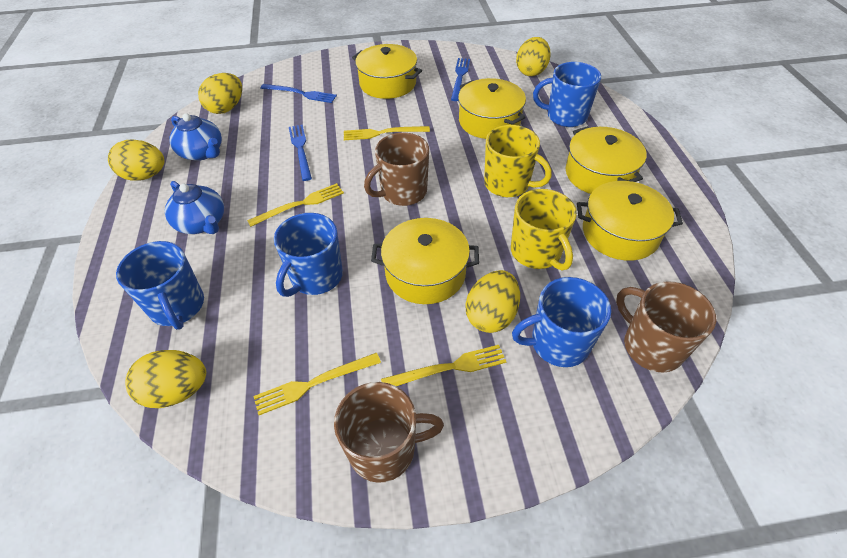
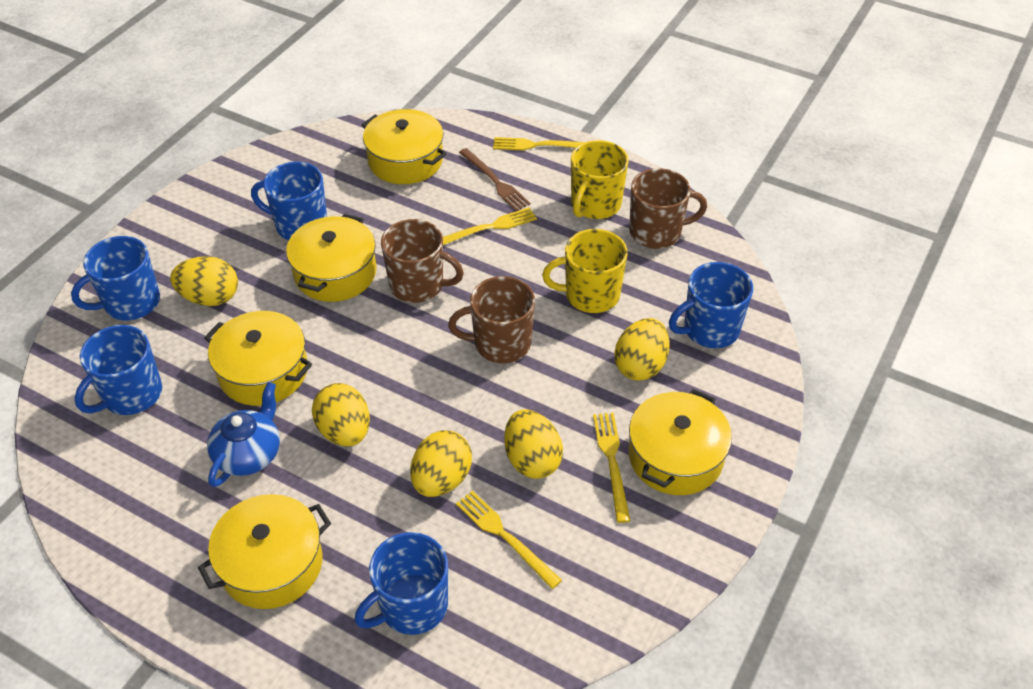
blue fork: [260,84,337,103] [289,125,312,181] [451,58,470,101] = 3 -> none = 0
blue mug: [116,241,204,329] [274,213,343,297] [512,277,611,367] [533,62,601,127] = 4 -> [71,236,160,320] [75,325,162,415] [251,162,327,240] [355,532,448,635] [669,262,753,348] = 5
blue teapot: [165,181,224,234] [170,113,222,161] = 2 -> [207,382,280,487] = 1
brown fork: none = 0 -> [459,148,531,211] = 1

